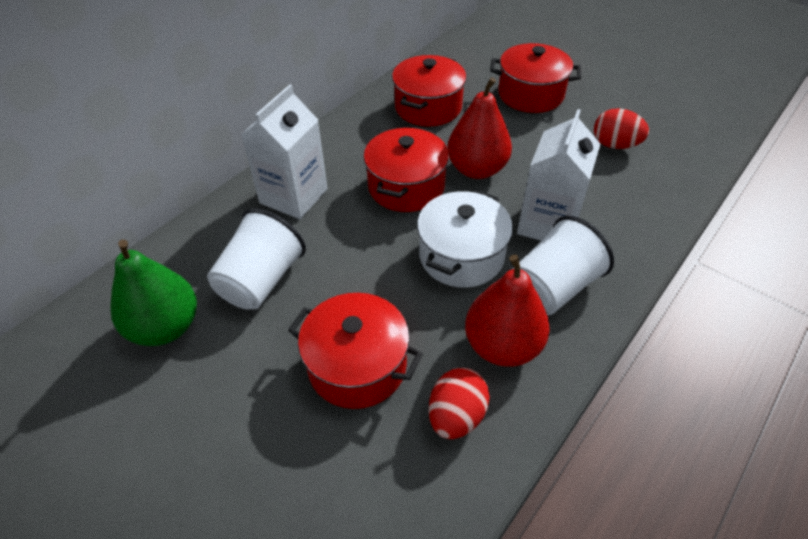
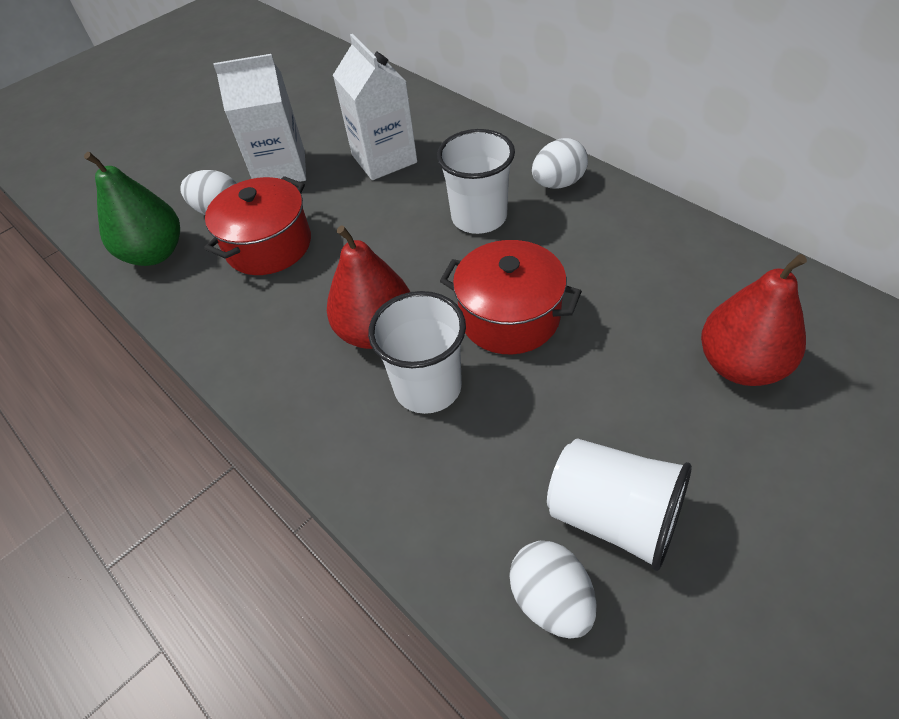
red egg: [429,368,490,439] [594,108,649,149] = 2 -> none = 0
red pot: [288,293,423,409] [364,127,449,212] [392,55,466,127] [490,43,581,113] = 4 -> [204,176,311,275] [440,240,582,354] = 2
white cup: [207,208,306,310] [512,216,614,315] = 2 -> [368,291,466,414] [437,129,515,234] [547,438,692,571] = 3
white egg: none = 0 -> [180,170,237,215] [509,541,597,638] [532,138,588,189] = 3
white pot: [417,190,513,288] = 1 -> none = 0

